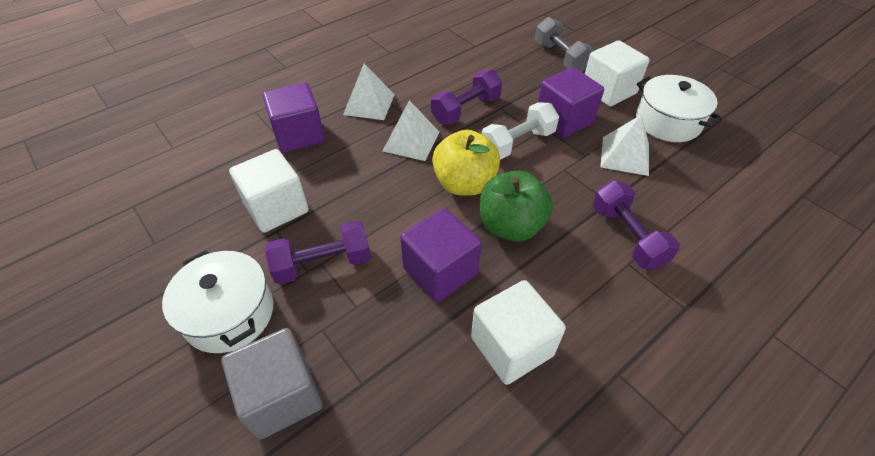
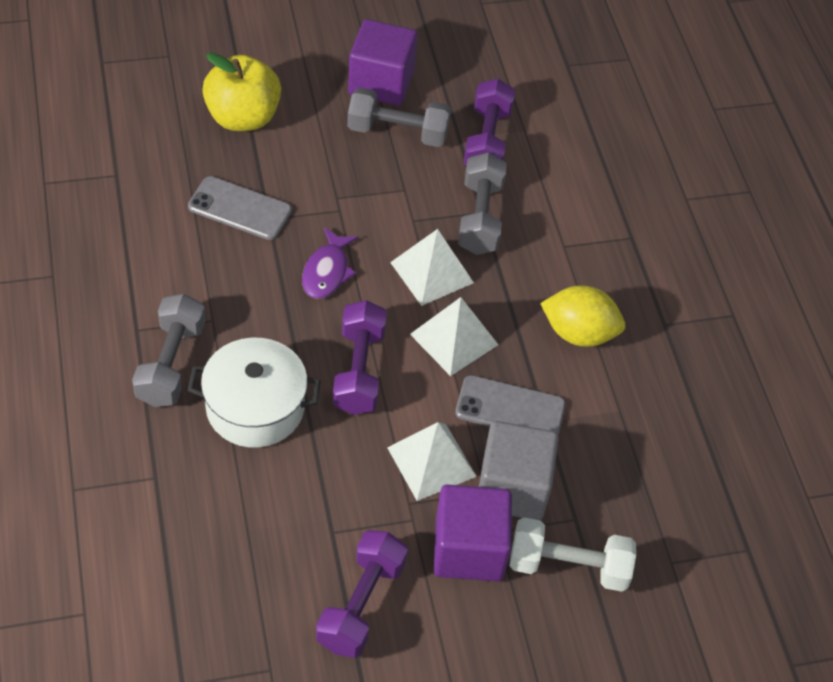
green apple: [480,171,553,242] = 1 -> none = 0
grey dumbbell: [535,17,594,72] = 1 -> [132,294,206,407] [347,88,451,147] [458,152,507,255] = 3
grey phone: none = 0 -> [188,176,292,240] [455,375,566,436] = 2
purple cube: [262,82,325,153] [400,208,482,302] [538,67,604,138] = 3 -> [348,19,418,106] [434,485,512,581] = 2
purple fish: none = 0 -> [302,227,358,299] = 1
white cube: [229,149,309,233] [471,280,566,385] [585,40,650,107] = 3 -> none = 0
white pot: [162,250,273,353] [636,75,722,142] = 2 -> [188,338,321,448] = 1
yellow lemon: none = 0 -> [540,285,625,347] = 1

